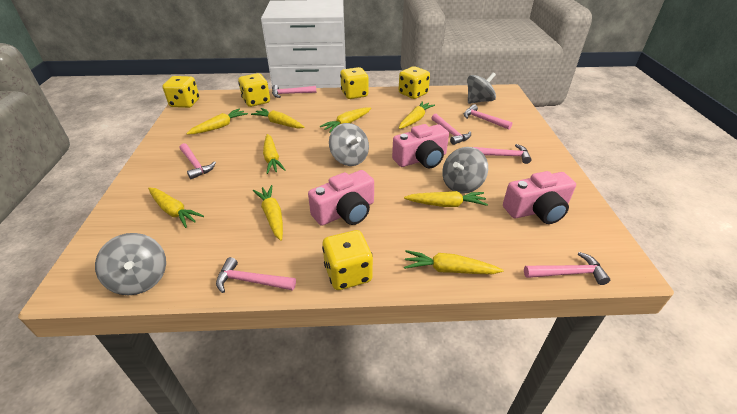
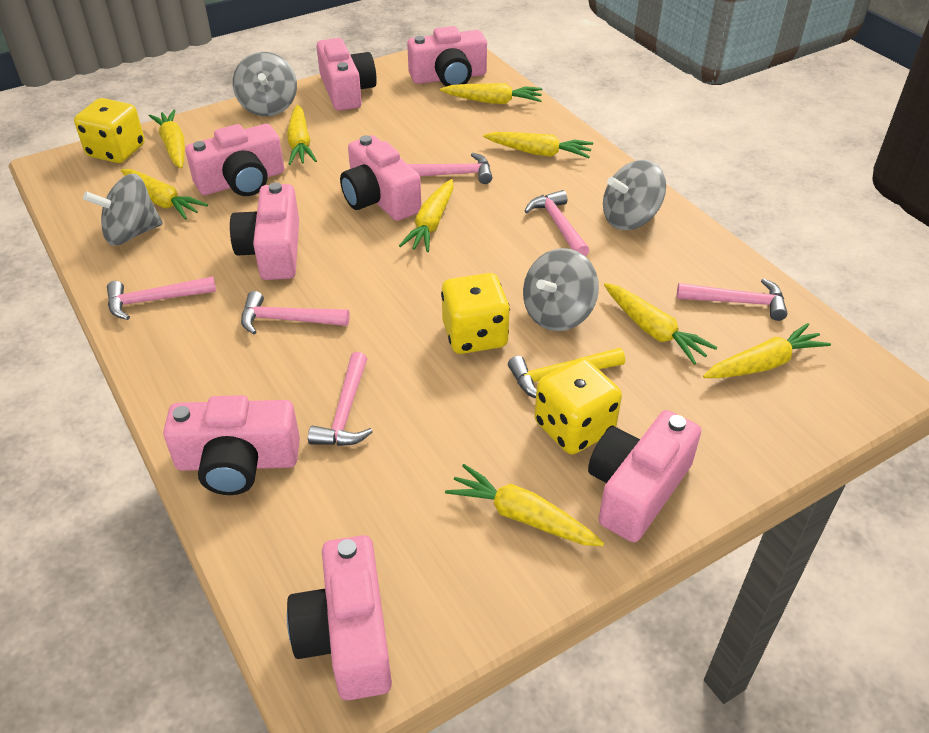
pink camera: [308,170,374,226] [392,124,449,168] [503,171,576,224] = 3 -> [163,395,300,495] [185,124,284,196] [230,182,299,280] [287,535,392,700] [316,38,377,111] [340,135,422,221] [407,26,487,87] [588,410,701,542] = 8
pink hammer: [180,143,216,179] [216,257,296,293] [272,85,317,98] [431,114,471,145] [464,104,512,130] [473,144,532,164] [524,252,610,285] = 7 -> [107,276,216,320] [241,291,350,335] [308,352,373,446] [408,153,492,184] [525,190,589,256] [677,278,788,321] = 6
yellow dice: [163,76,199,108] [238,73,270,107] [322,230,373,290] [340,67,369,99] [399,66,430,99] = 5 -> [74,98,145,163] [441,273,510,354] [534,358,622,454] = 3
yellow hammer: none = 0 -> [508,348,625,398] = 1

